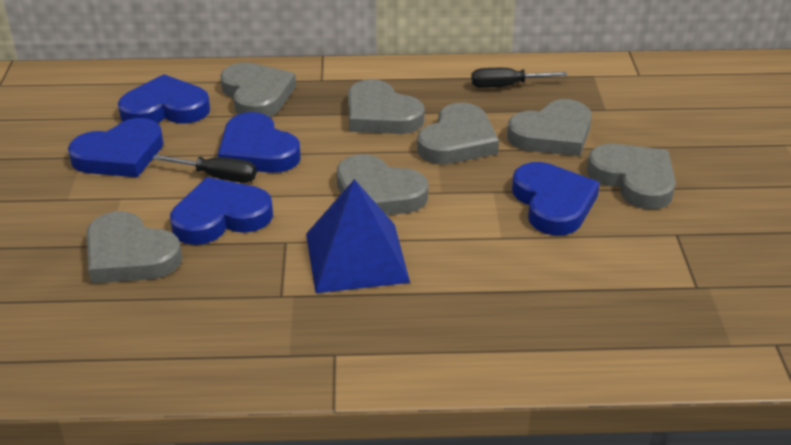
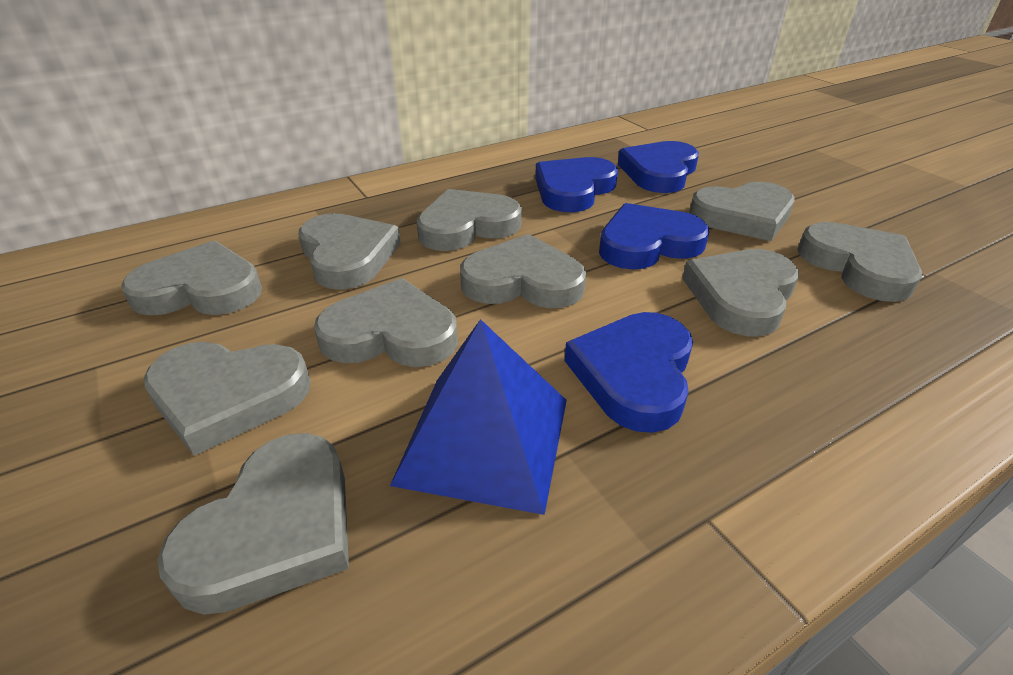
black screwdriver: [152,154,257,183] [471,68,567,88] = 2 -> none = 0
blue heart: [68,118,164,177] [118,74,210,123] [170,177,273,245] [218,112,301,173] [512,162,600,236] = 5 -> [535,157,618,212] [564,312,693,433] [599,203,709,270] [618,141,699,193] = 4
grey heart: [87,211,182,283] [220,62,296,117] [337,154,428,215] [348,79,425,134] [417,102,499,164] [507,99,592,156] [587,144,676,209] = 7 -> [121,240,262,316] [144,342,311,456] [158,433,349,615] [299,213,401,290] [314,278,458,367] [417,189,522,251] [460,234,586,309] [682,249,799,337] [689,182,794,241] [797,222,922,302] = 10

